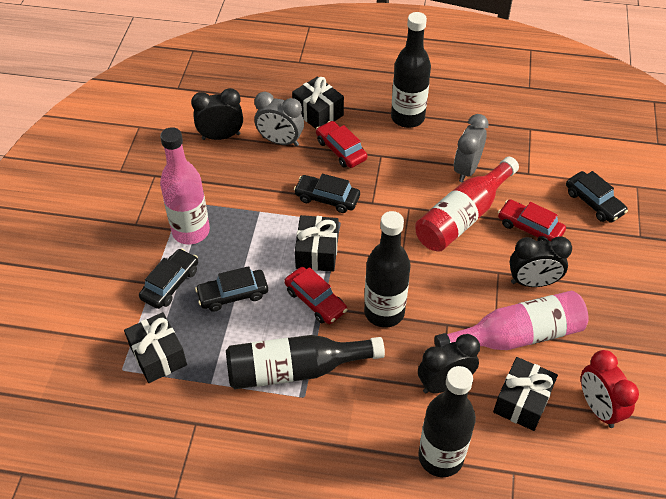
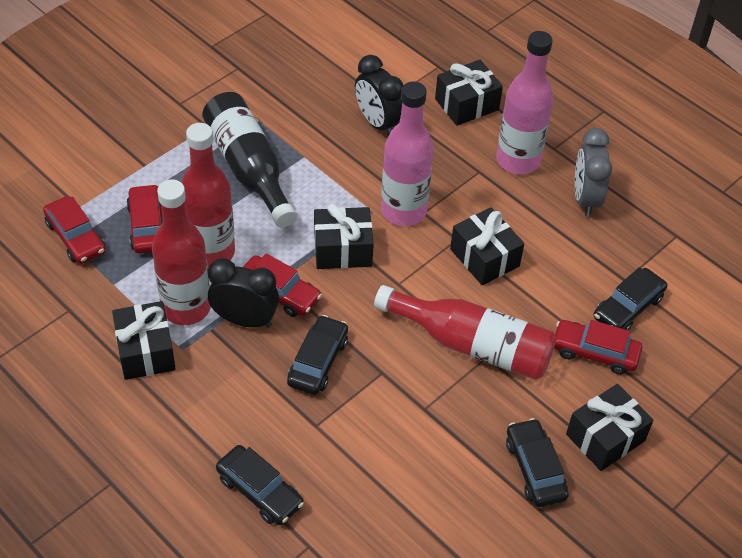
black bottle: [226,335,385,389] [364,211,411,328] [391,12,431,128] [418,366,476,477] = 4 -> [202,92,297,228] = 1
black clock: [191,88,243,140] [418,334,480,394] [510,236,572,287] = 3 -> [208,258,279,328] [355,55,403,136] = 2
black gift: [124,312,187,383] [292,76,344,129] [295,215,339,272] [493,357,558,431] = 4 -> [112,301,176,380] [314,204,374,269] [435,60,503,126] [450,207,524,285] [566,384,654,471] = 5
grey clock: [255,92,304,146] [454,114,489,182] = 2 -> [575,128,612,217] = 1
red bottle: [415,157,519,252] = 1 -> [152,179,211,325] [181,123,235,268] [374,285,556,380] = 3
red car: [284,267,347,324] [316,121,367,168] [498,199,566,241] = 3 -> [43,196,106,264] [126,184,163,254] [243,254,322,317] [554,320,642,375] = 4
red clock: [581,350,639,428] = 1 -> none = 0

